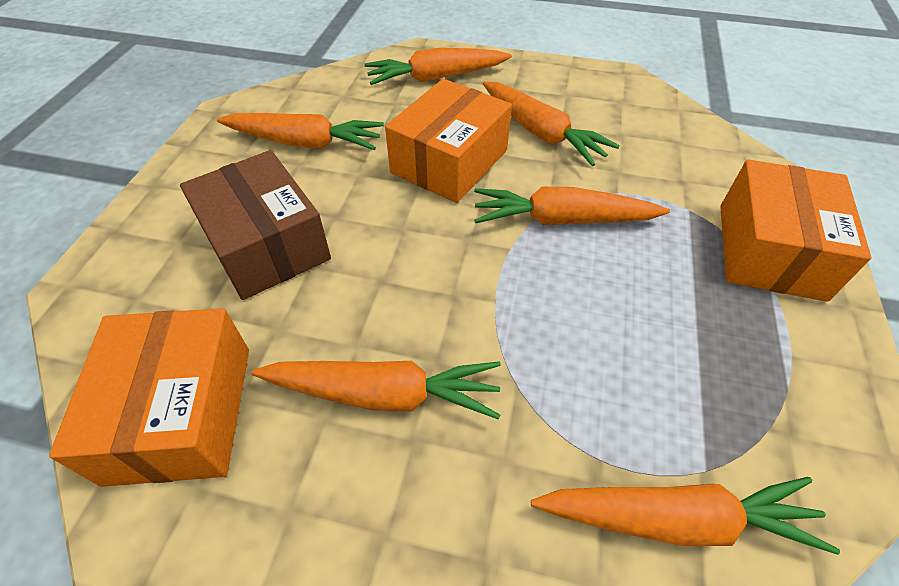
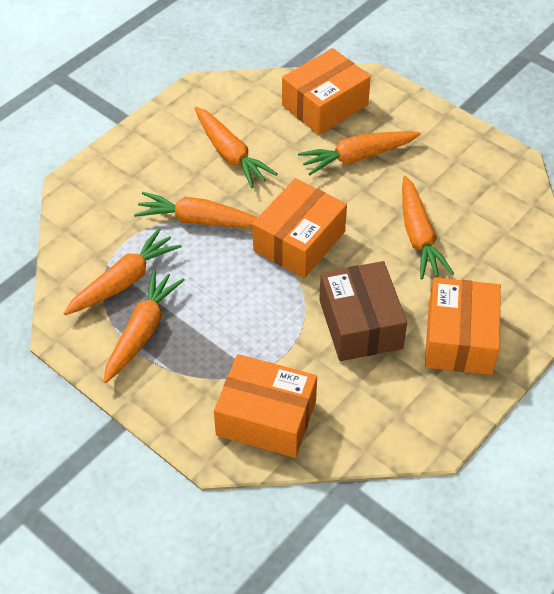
orange box: [49,308,249,487] [385,79,512,203] [720,160,872,302] = 3 -> [214,354,317,458] [253,178,347,278] [282,48,371,135] [425,277,501,375] = 4

